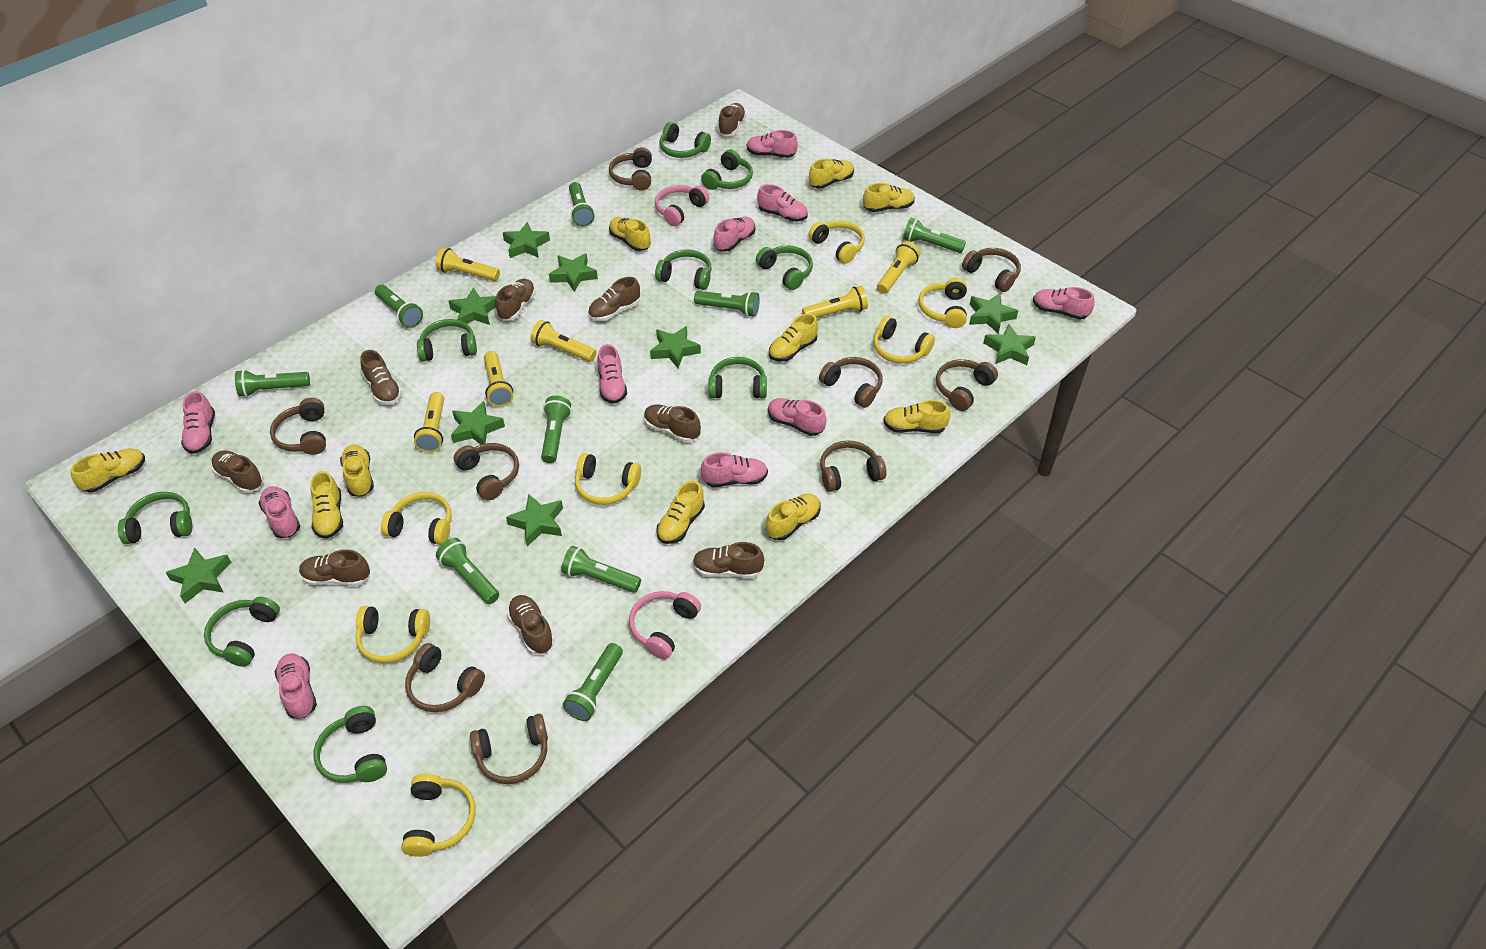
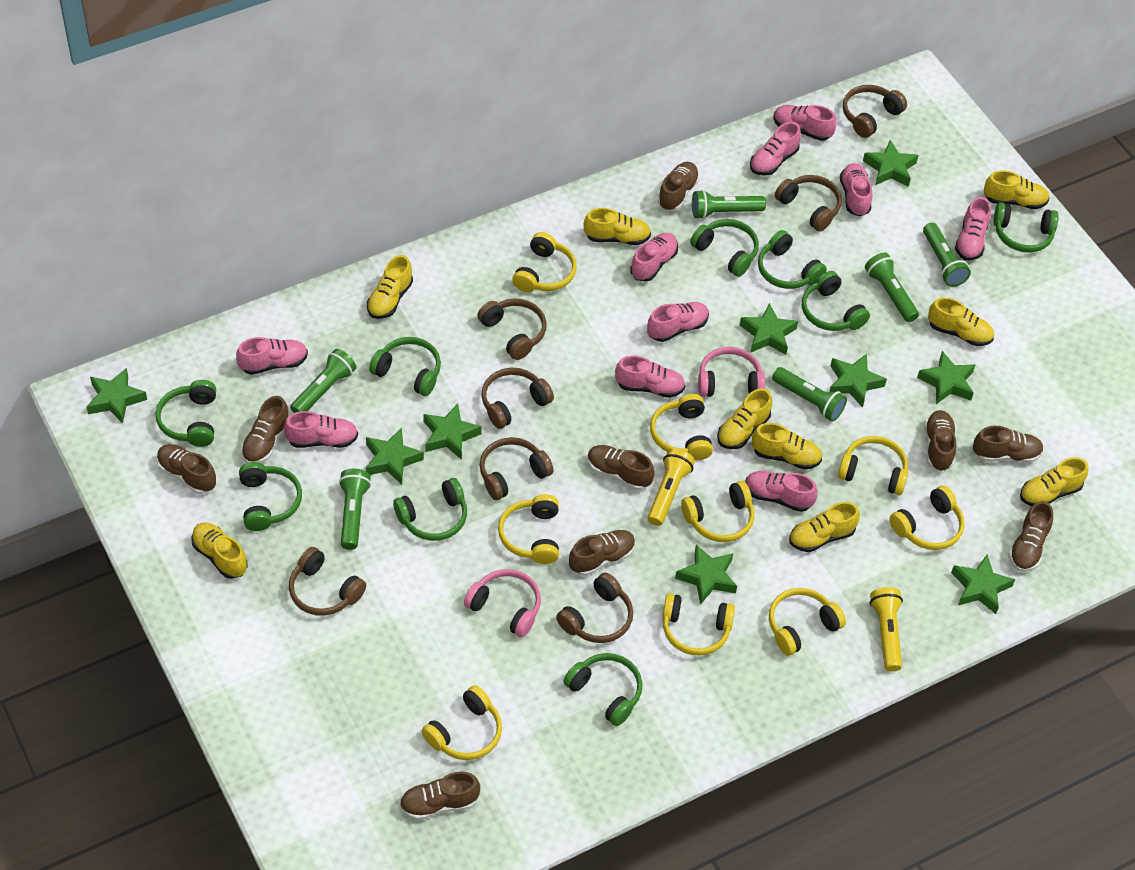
brown headphones: [270,398,326,455] [405,643,485,712] [454,443,519,500] [470,714,548,784] [609,147,652,191] [819,357,883,408] [820,440,886,492] [936,359,998,411] [962,248,1021,292] = 9 -> [289,547,366,616] [477,299,547,360] [480,437,553,500] [481,368,554,429] [556,573,633,643] [775,175,842,232] [843,85,907,138] = 7
green flashlight: [235,370,310,397] [375,285,423,328] [436,538,499,604] [541,396,571,463] [561,546,641,593] [563,643,623,721] [569,182,594,226] [694,291,760,317] [903,218,966,253] = 9 -> [290,349,356,413] [339,469,371,550] [692,190,766,219] [772,367,847,422] [865,253,919,322] [923,223,971,287] = 6
yellow flashlight: [414,392,444,453] [436,247,500,281] [484,351,513,407] [531,320,596,362] [802,286,868,318] [877,241,920,294] = 6 -> [648,449,695,526] [870,587,903,672] = 2
yellow headphones: [356,606,430,663] [381,492,452,545] [401,773,476,857] [575,453,641,505] [808,221,865,264] [873,316,935,364] [918,278,967,328] = 7 -> [422,685,502,760] [498,494,559,564] [512,232,577,292] [650,394,713,460] [662,593,735,656] [681,481,754,542] [769,588,846,656] [838,436,908,495] [890,485,965,550] = 9
yellow shoe: [70,448,145,493] [310,471,343,539] [340,445,374,497] [609,217,651,251] [656,480,705,544] [766,494,821,540] [769,313,818,362] [809,159,854,189] [863,183,915,212] [883,400,951,433] = 10 -> [191,523,248,579] [367,255,413,319] [583,208,651,245] [717,388,772,449] [752,423,822,470] [789,502,860,552] [928,297,994,346] [984,170,1050,209] [1020,457,1089,507] = 9

